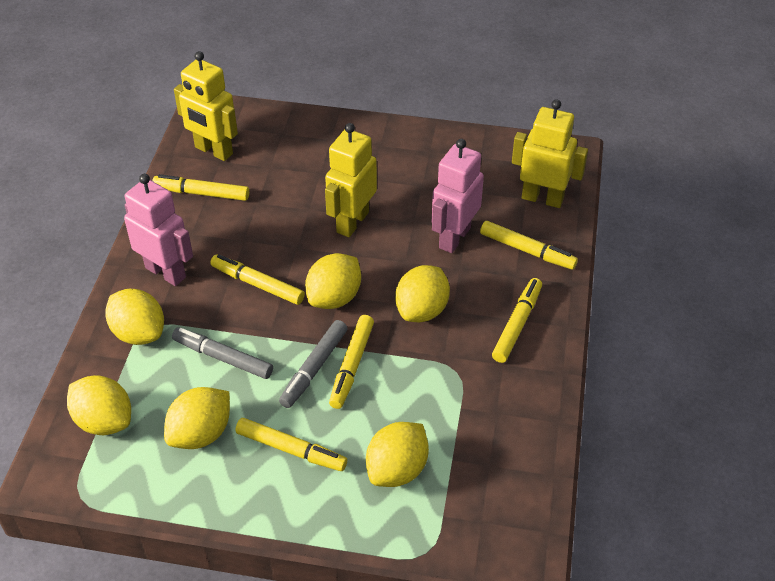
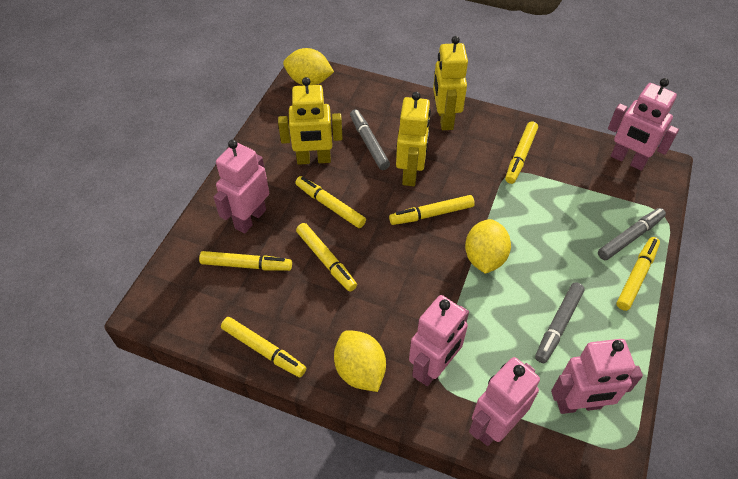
grey marker: [172,327,273,379] [279,320,347,408] = 2 -> [350,109,390,170] [535,282,585,363] [598,208,666,260] = 3
pink robot: [124,174,193,286] [432,139,484,253] = 2 -> [214,140,269,234] [409,295,469,386] [469,357,540,446] [551,339,643,414] [608,78,679,171] = 5
yellow lemon: [67,375,131,435] [105,289,164,345] [164,387,230,449] [305,253,361,309] [366,422,429,487] [395,265,450,322] = 6 -> [283,48,334,85] [334,330,386,392] [465,219,511,274] = 3
yellow marker: [152,174,249,201] [210,255,305,305] [235,418,347,471] [329,315,374,409] [480,221,578,270] [492,278,542,363] = 6 -> [199,251,292,271] [221,317,306,377] [295,176,366,228] [296,223,357,292] [389,195,475,225] [505,121,538,184] [616,237,660,311] = 7

